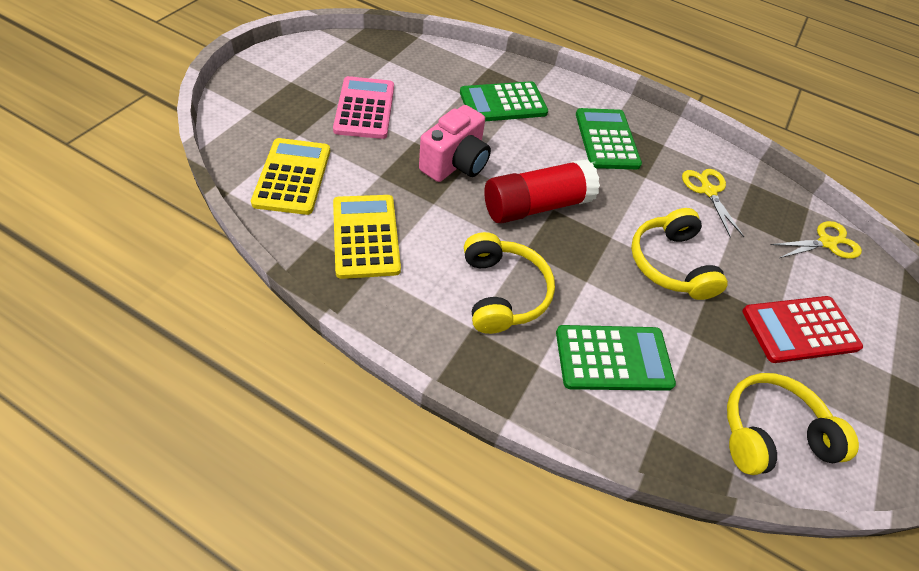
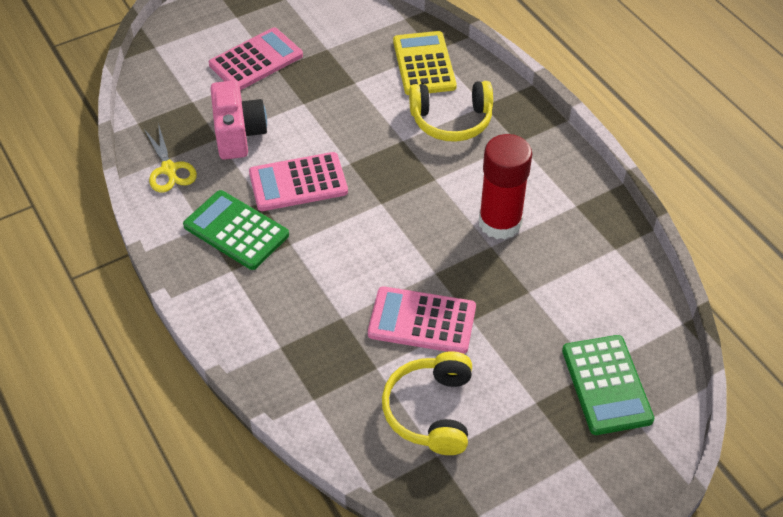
green calculator: [460,81,548,121] [556,325,676,391] [576,108,642,169] = 3 -> [183,190,289,270] [562,335,655,435] = 2
pink calculator: [333,76,394,139] = 1 -> [209,27,303,90] [249,152,348,211] [368,286,476,354] = 3
red calculator: [742,296,863,363] = 1 -> none = 0
yellow calculator: [251,138,330,215] [333,195,401,279] = 2 -> [393,31,457,95] = 1
yellow headphones: [464,232,555,334] [631,208,728,300] [727,373,859,475] = 3 -> [382,351,472,455] [409,81,493,142] = 2
yellow scissors: [682,169,744,238] [770,221,862,259] = 2 -> [144,123,197,193] = 1

